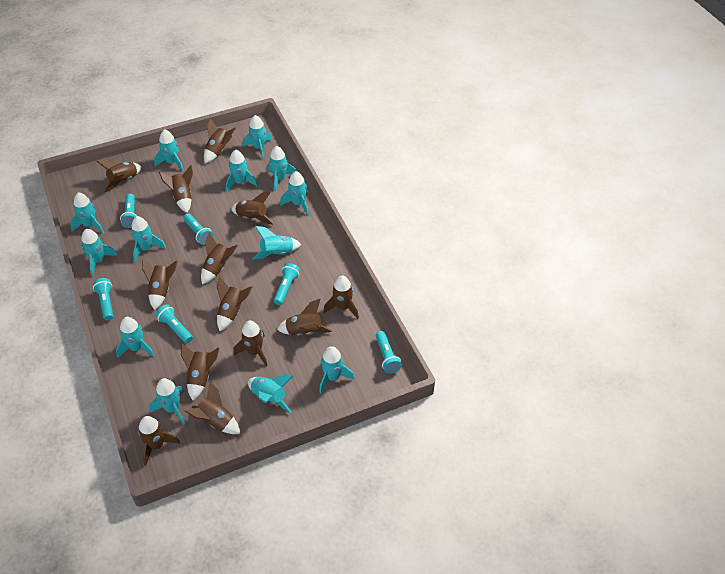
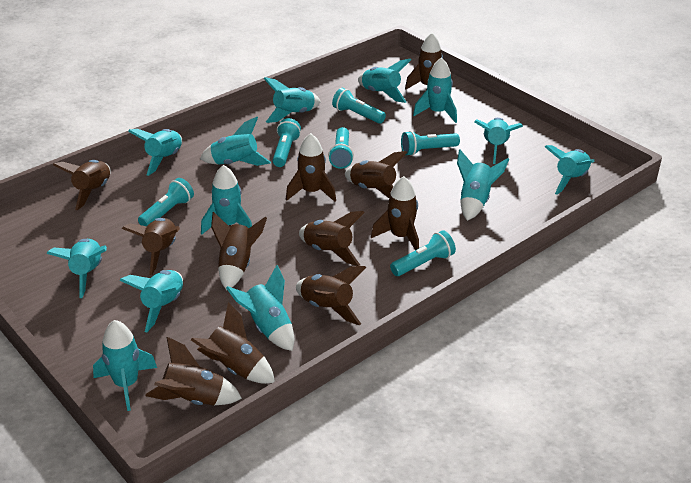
brown rocket: [96,160,141,192] [138,416,180,466] [142,258,178,310] [159,165,193,213] [181,343,219,400] [185,382,240,434] [201,232,238,284] [204,118,236,163] [217,276,252,331] [231,192,274,225] [233,321,268,366] [277,299,332,336] [323,276,359,319] = 13 -> [53,160,111,210] [122,218,180,275] [145,337,242,405] [191,302,275,384] [211,211,267,290] [286,133,336,202] [296,266,366,325] [299,211,365,266] [345,151,407,198] [371,176,419,250] [405,33,443,90] = 11

